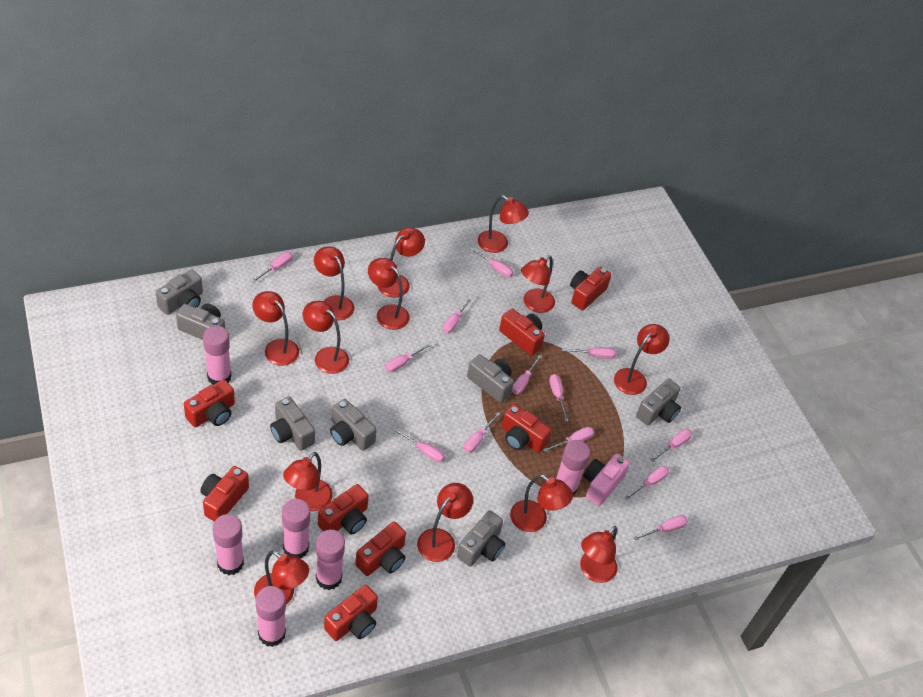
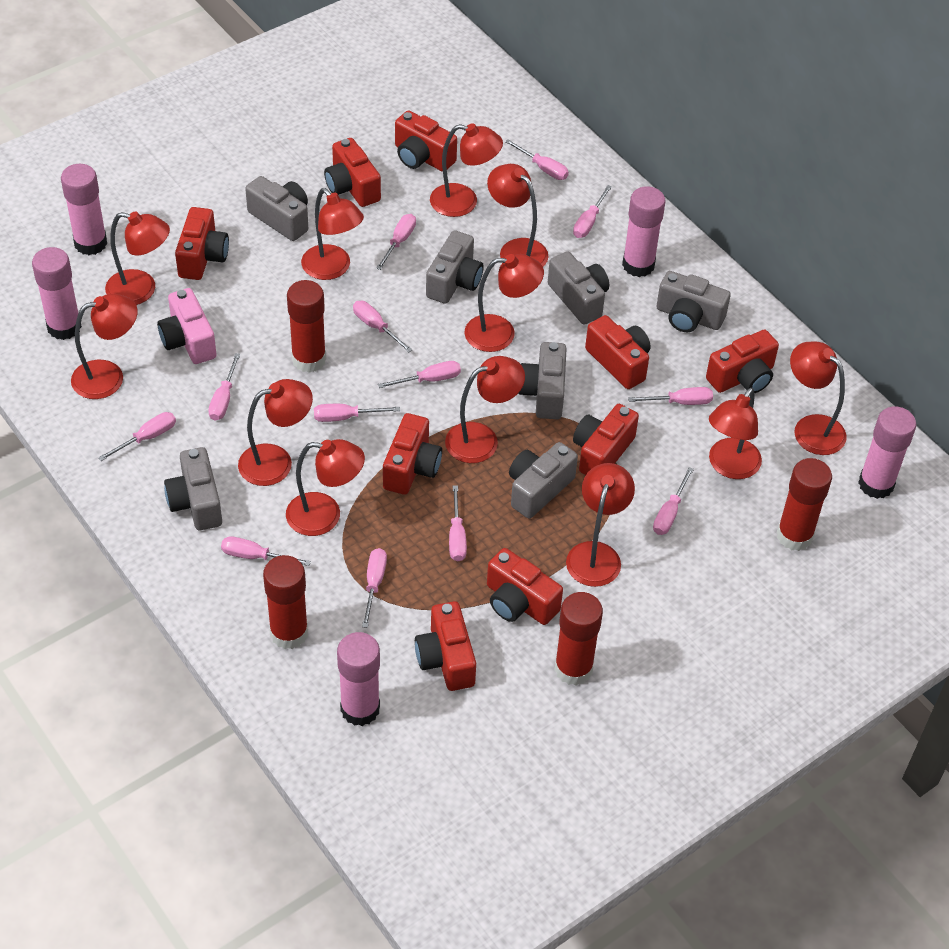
pink glue stick: [203,326,231,385] [213,514,244,575] [256,586,286,647] [282,499,310,558] [316,530,345,590] [555,440,590,497] = 6 -> [32,247,82,340] [61,164,107,255] [337,632,380,726] [622,186,666,277] [858,406,916,499] = 5
red camera: [184,379,235,427] [200,466,249,522] [318,484,369,535] [324,585,378,641] [355,522,406,576] [499,309,545,356] [502,404,552,453] [570,267,611,310] = 8 -> [175,207,229,280] [324,138,381,207] [383,413,442,495] [395,110,457,172] [415,601,476,691] [487,548,563,625] [573,404,639,475] [585,315,650,389] [706,329,779,393] = 9
red glue stick: none = 0 -> [263,555,308,649] [287,280,326,373] [555,592,603,685] [777,458,832,551] = 4
red lamp: [252,291,299,366] [254,550,309,605] [283,452,333,511] [303,301,349,374] [314,247,354,321] [368,258,410,330] [378,228,425,298] [417,483,473,562] [478,195,529,253] [510,474,573,532] [521,255,555,313] [580,526,618,583] [614,324,670,395] = 13 -> [71,294,138,399] [105,211,170,305] [238,379,313,486] [286,439,365,536] [301,188,364,280] [430,123,503,217] [445,356,525,463] [464,254,544,352] [487,164,549,267] [566,463,635,587] [709,388,762,479] [790,342,847,455] = 12

